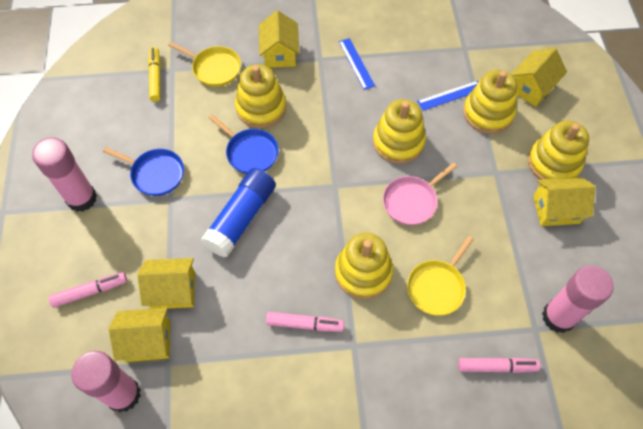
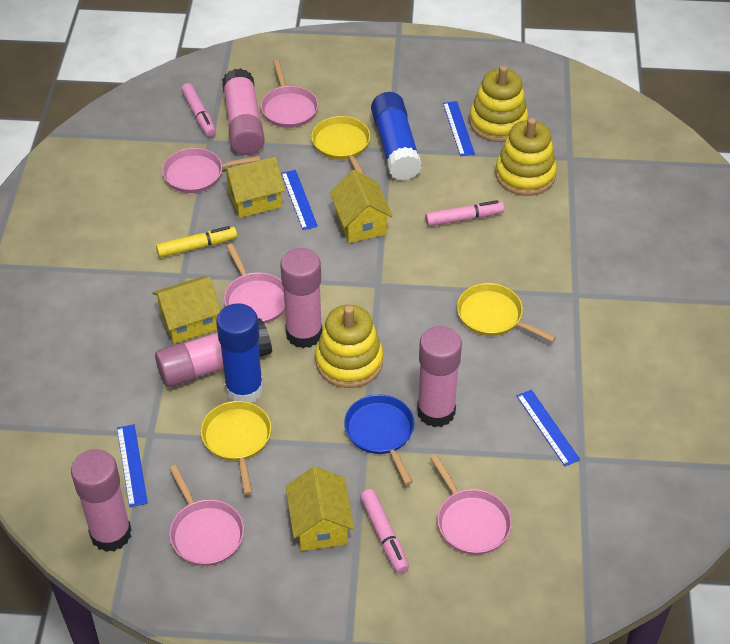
blue glue stick: [201,168,276,257] = 1 -> [216,303,263,403] [371,92,422,181] = 2
blue pan: [103,147,184,196] [209,114,279,174] = 2 -> [344,394,414,485] = 1
blue ruler: [339,38,375,90] [417,81,478,111] = 2 -> [117,424,148,507] [281,170,318,230] [443,101,475,156] [517,390,580,466] = 4
pink glue stick: [32,137,97,212] [71,351,141,412] [542,266,614,333] = 3 -> [71,449,132,552] [155,318,272,388] [222,68,265,155] [280,248,322,348] [417,326,462,427] = 5
pink pan: [383,163,457,225] = 1 -> [162,148,260,193] [169,465,244,566] [224,244,285,324] [261,60,318,128] [430,454,512,555] = 5
yellow house: [109,307,170,362] [137,258,195,309] [259,10,300,68] [511,48,567,107] [533,177,595,226] = 5 -> [152,276,221,344] [222,157,285,218] [286,466,354,551] [329,170,393,243] = 4
yellow pan: [168,42,241,87] [407,236,474,315] = 2 -> [201,401,271,495] [312,116,370,175] [457,283,556,342] = 3
yellow stacking toy: [235,64,286,128] [335,233,393,299] [373,99,426,164] [463,70,517,134] [528,121,589,180] = 5 -> [315,305,383,388] [469,65,528,142] [495,118,557,196] = 3

